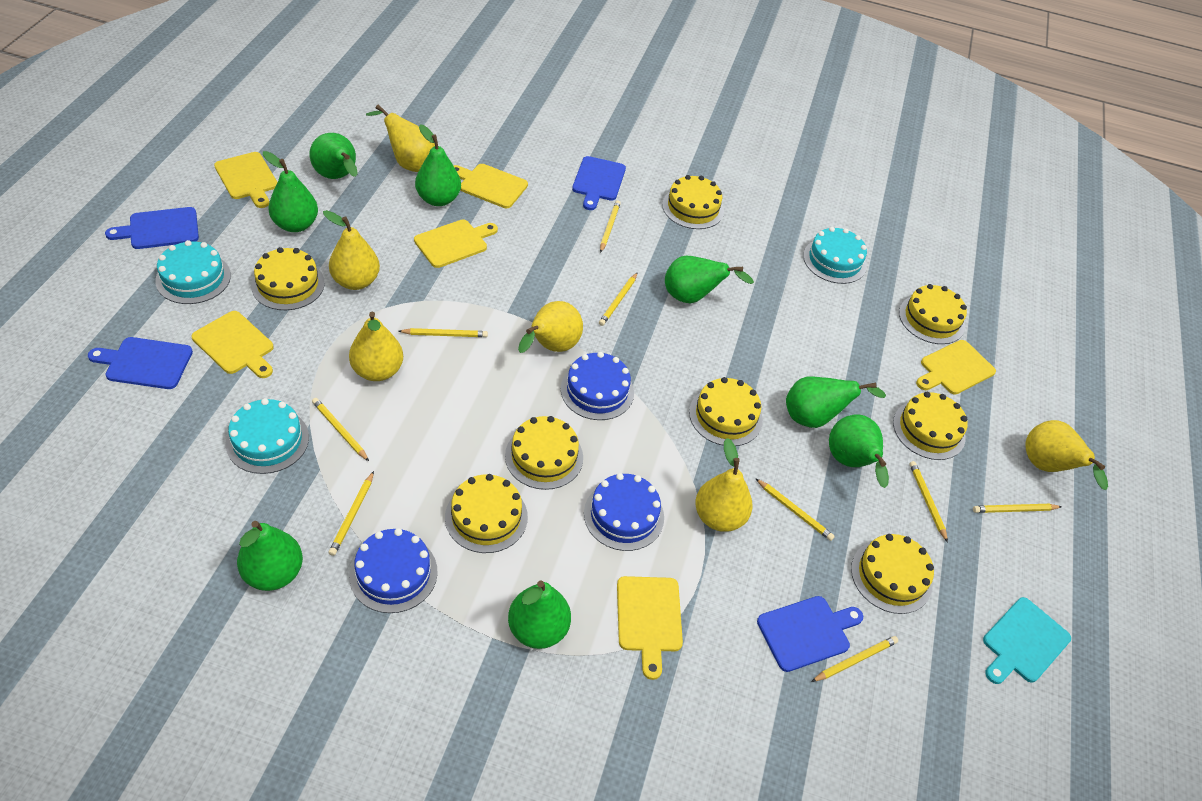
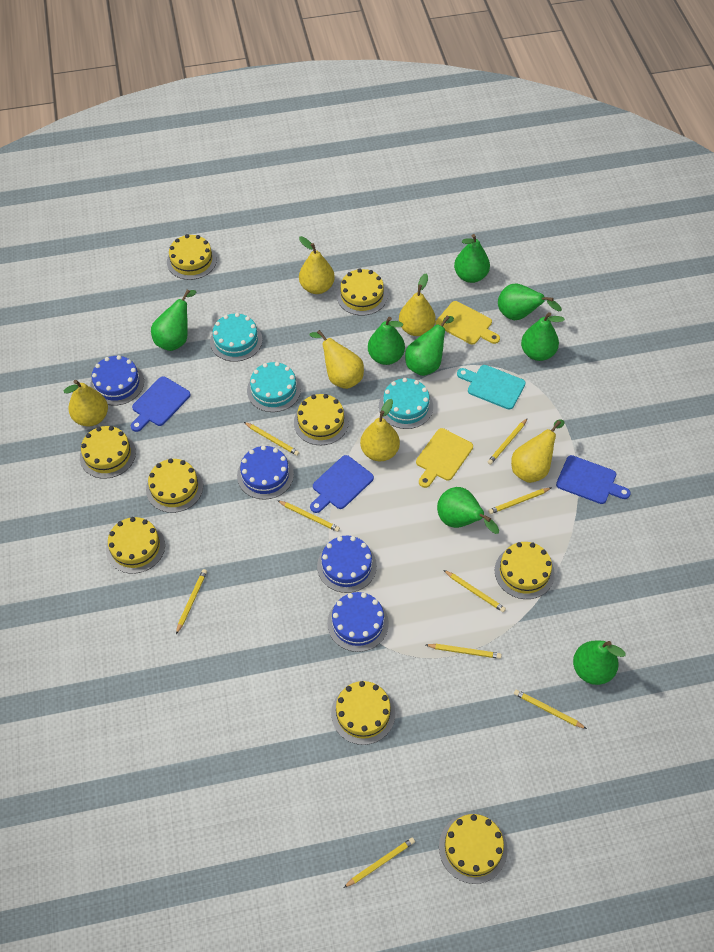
blue cake: [349,528,438,613] [561,352,634,420] [584,473,664,551] = 3 -> [90,355,144,406] [237,445,294,499] [317,536,377,593] [327,592,389,652] = 4
blue cutting board: [88,337,193,389] [105,207,199,249] [572,156,626,210] [757,596,863,672] = 4 -> [131,376,191,432] [310,455,374,513] [556,455,631,504] = 3
yellow cake: [251,247,325,310] [445,474,528,553] [505,416,583,490] [662,175,724,229] [689,377,763,446] [851,534,934,614] [893,392,968,460] [899,284,967,344] = 8 -> [80,426,136,479] [106,517,165,574] [146,458,203,513] [167,234,217,280] [294,394,349,445] [331,681,395,745] [337,268,388,315] [439,813,508,884] [495,542,555,599] = 9
yellow cutting board: [191,311,274,378] [214,152,277,208] [414,219,498,268] [454,164,528,208] [617,576,683,680] [916,340,996,395] = 6 -> [416,428,473,488] [436,301,500,345] = 2

